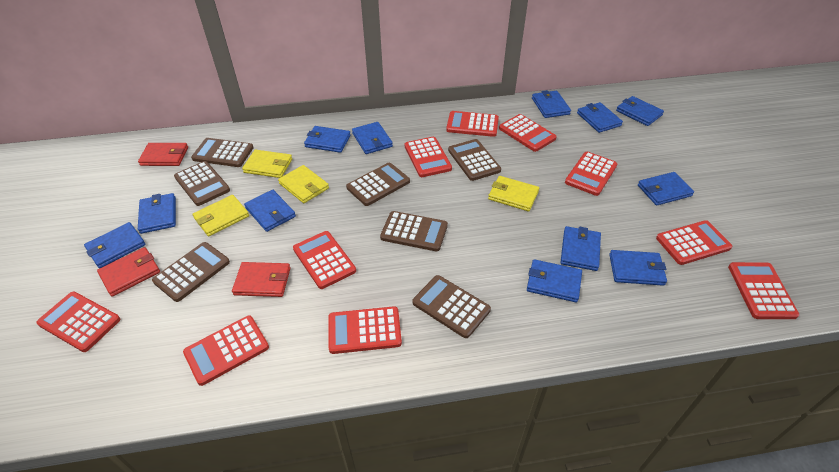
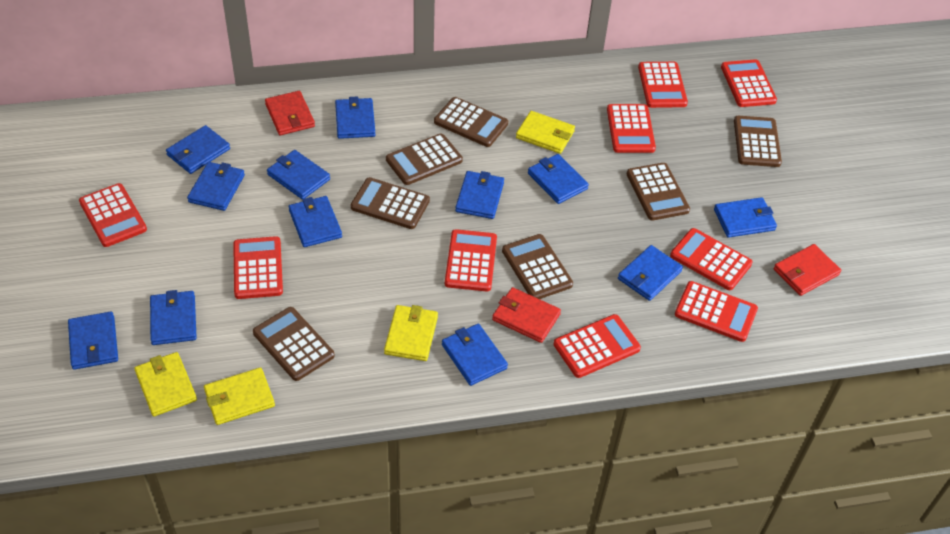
red calculator: [36,292,120,352] [183,316,269,386] [293,231,356,289] [328,306,402,354] [405,137,452,177] [446,111,499,137] [499,114,557,152] [565,152,617,196] [656,220,732,265] [728,262,799,319] = 10 -> [79,183,147,247] [233,236,283,299] [445,229,497,291] [554,314,641,378] [607,104,656,153] [638,62,688,108] [670,228,753,290] [675,281,758,342] [721,59,777,107] = 9

